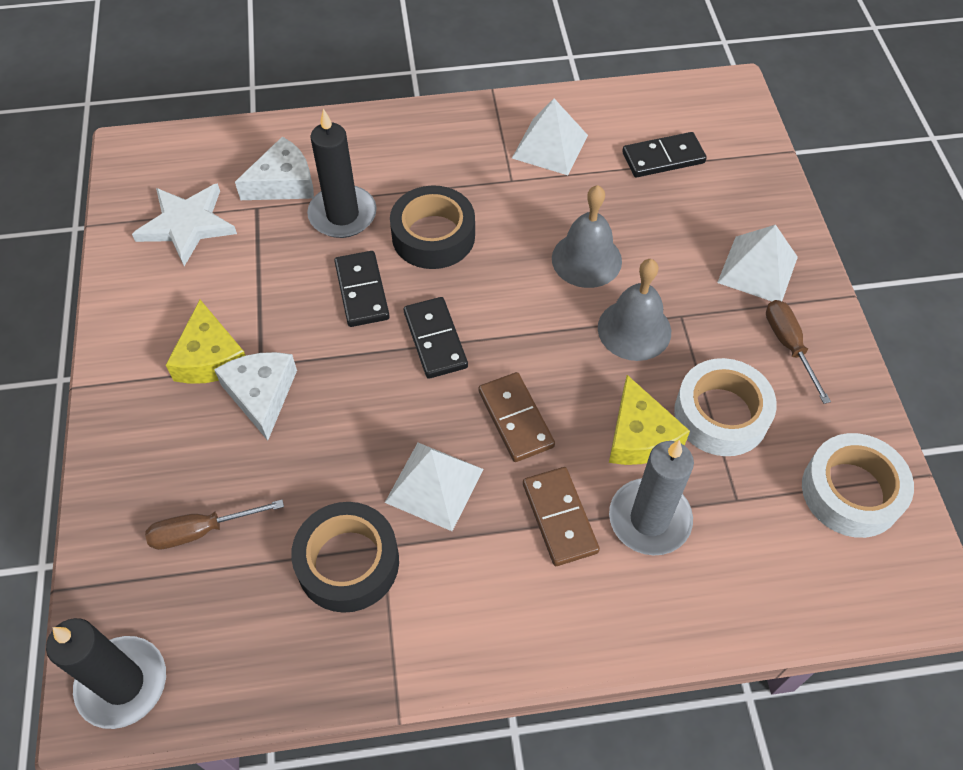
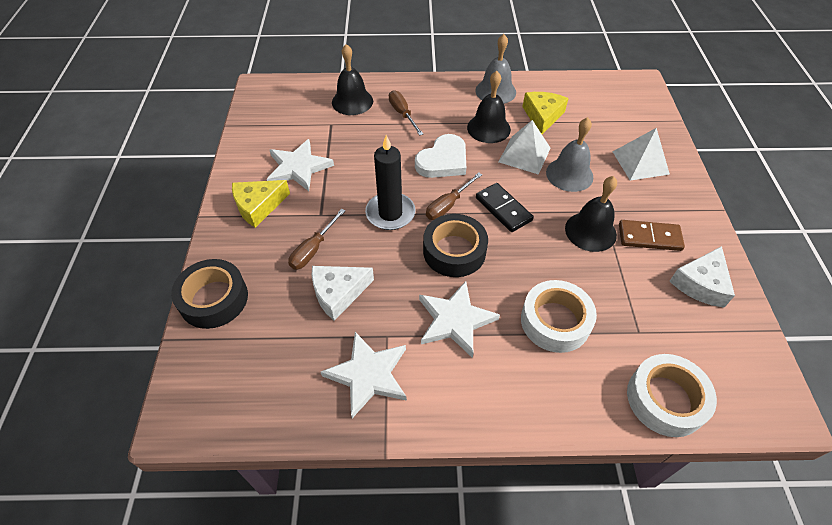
black bell: none = 0 -> [332,44,373,115] [467,71,511,143] [565,176,617,252] = 3
black candle: [46,618,166,729] [307,109,377,238] = 2 -> [365,135,416,230] = 1
black domino: [334,251,390,327] [404,297,468,379] [622,132,707,178] = 3 -> [476,183,534,232] = 1
brown domino: [479,372,555,462] [523,467,600,566] = 2 -> [619,220,685,251] = 1
brown screwdriver: [145,500,284,550] [766,300,831,404] = 2 -> [288,209,345,270] [389,90,423,136] [426,172,482,220] = 3
grey candle: [609,440,694,555] = 1 -> none = 0
white heart: none = 0 -> [415,134,466,178] = 1
white pyramid: [385,443,483,531] [512,99,588,175] [717,225,798,301] = 3 -> [499,120,551,175] [613,128,670,181] = 2
white star: [132,183,237,266] = 1 -> [267,139,334,191] [321,332,407,418] [419,281,500,358] = 3

